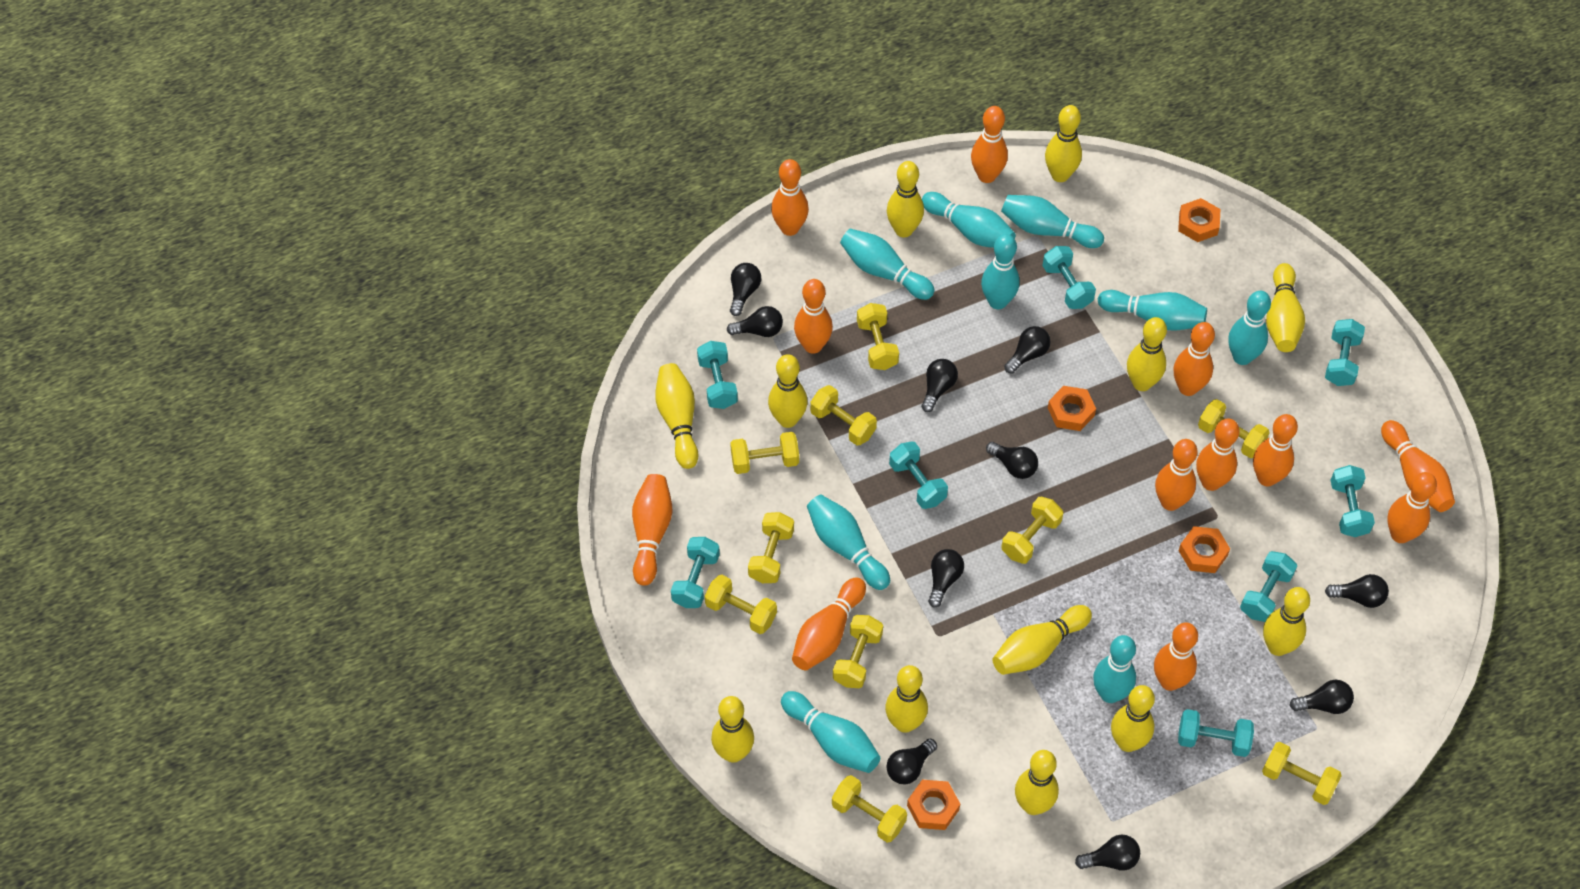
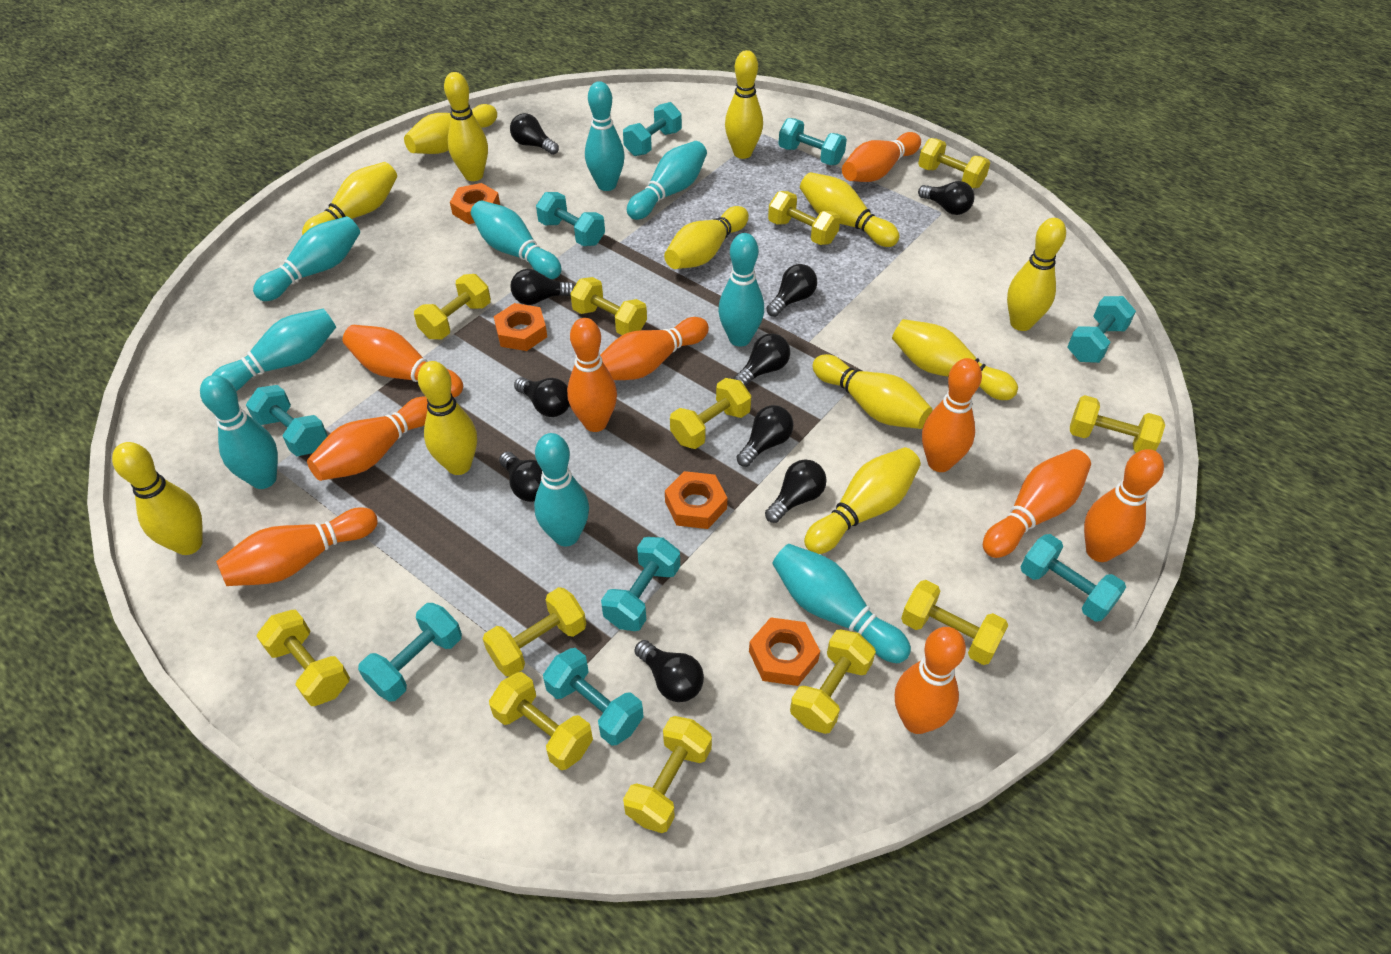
orange bowling pin: [632,474,673,586] [771,159,809,236] [792,577,866,670] [794,279,833,354] [971,106,1008,183] [1154,622,1198,691] [1155,439,1198,511] [1174,322,1215,396] [1196,418,1240,491] [1253,414,1298,486] [1381,420,1455,512] [1387,472,1437,543] = 12 -> [216,507,378,586] [307,397,428,481] [343,325,463,398] [567,318,617,432] [600,317,709,380] [842,132,921,182] [895,627,966,734] [922,358,982,472] [983,449,1091,558] [1084,449,1164,562] = 10
turquoise dumbbell: [671,537,720,608] [697,341,738,409] [889,441,948,509] [1042,246,1096,309] [1178,709,1254,757] [1240,551,1297,622] [1325,319,1365,386] [1331,465,1375,537] = 8 -> [246,385,328,457] [358,603,462,702] [536,192,605,246] [543,648,644,746] [601,537,680,631] [623,102,682,156] [778,118,847,165] [1021,534,1126,622] [1067,296,1136,363] = 9
yellow dumbbell: [705,575,777,634] [730,432,799,474] [748,512,794,583] [810,385,877,446] [832,775,907,843] [833,615,883,688] [857,303,899,370] [1001,497,1063,564] [1198,399,1270,458] [1262,742,1342,805] = 10 -> [257,610,350,706] [414,274,491,339] [483,587,586,677] [489,672,593,770] [570,277,647,335] [623,716,712,833] [670,378,751,449] [768,191,840,245] [790,630,876,734] [901,580,1008,665] [918,138,990,188] [1070,395,1165,453] = 12

